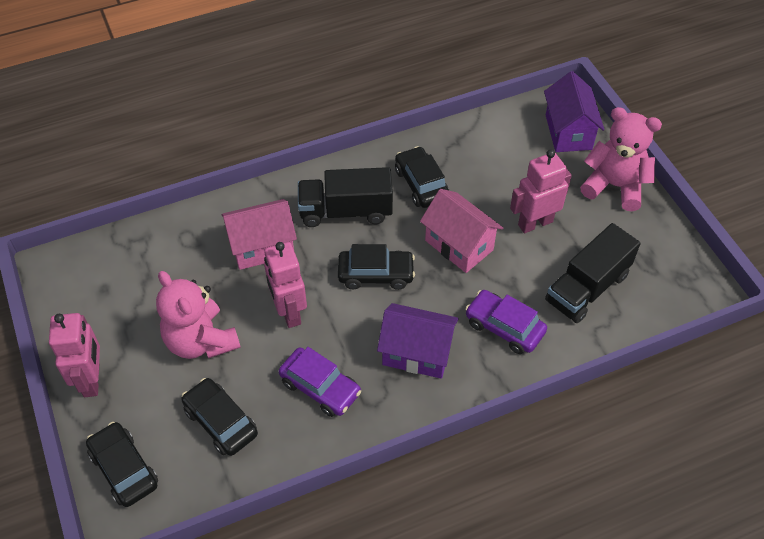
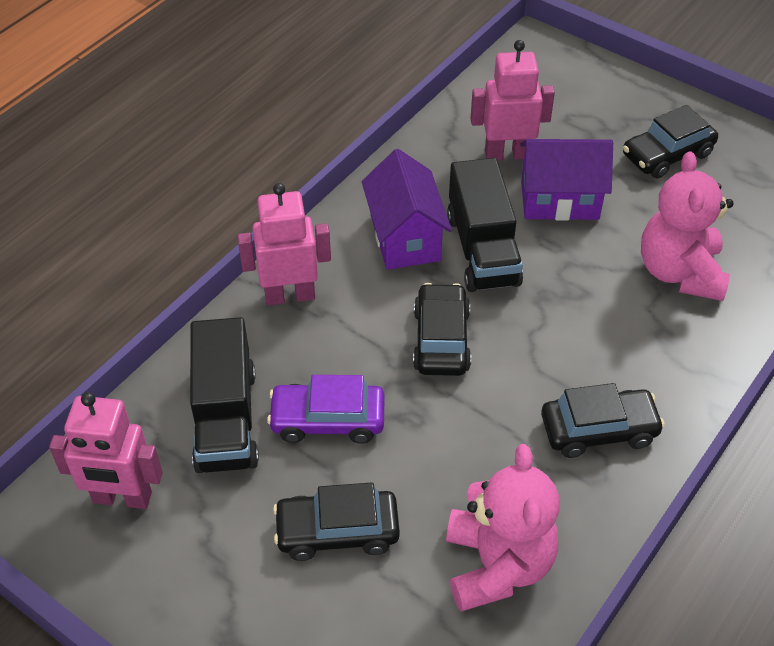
pink house: [222,199,297,270] [420,189,503,273] = 2 -> none = 0
purple car: [279,347,361,417] [465,290,547,354] = 2 -> [267,375,385,444] = 1

